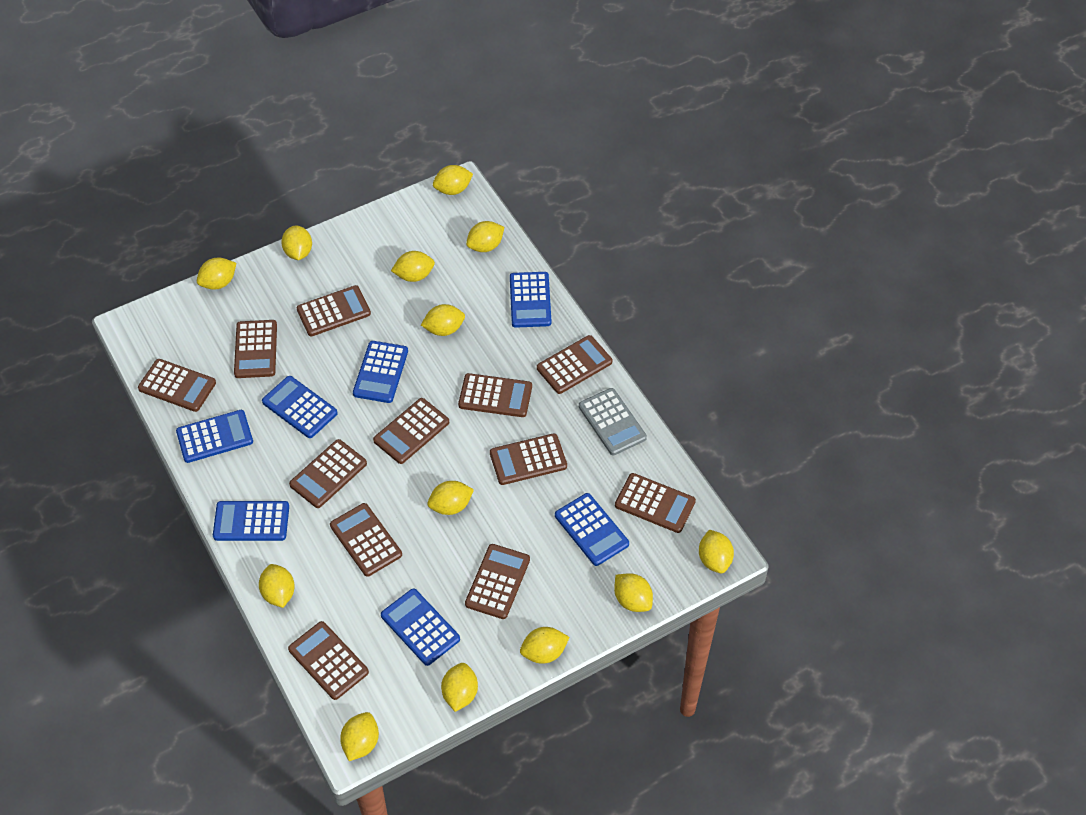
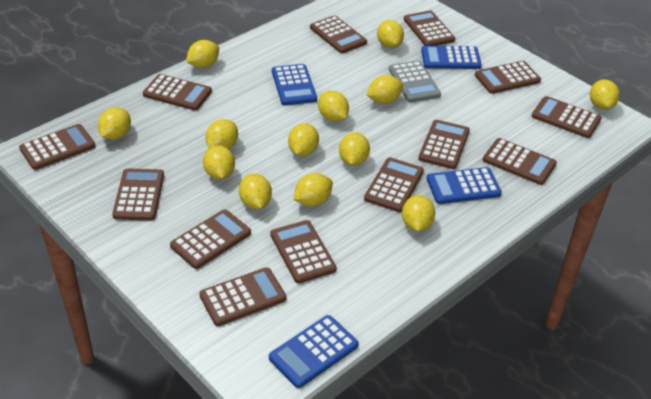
blue calculator: [176,410,253,463] [213,501,289,541] [262,376,338,438] [353,341,408,403] [381,589,460,666] [510,272,551,328] [555,493,629,566] = 7 -> [269,315,359,388] [272,64,317,105] [421,45,482,69] [426,167,502,204] = 4
brown calculator: [138,359,216,412] [234,320,277,378] [288,621,369,700] [289,439,367,508] [296,285,371,336] [330,503,402,577] [373,398,449,464] [458,373,532,417] [465,544,530,619] [490,433,567,485] [537,335,612,394] [615,473,696,533] = 12 -> [19,124,95,170] [112,169,164,220] [143,74,212,111] [170,209,251,269] [199,267,286,326] [270,220,336,283] [310,15,367,53] [364,157,424,212] [404,10,455,46] [418,120,470,169] [475,61,541,94] [483,138,557,185] [532,96,602,138] = 13

